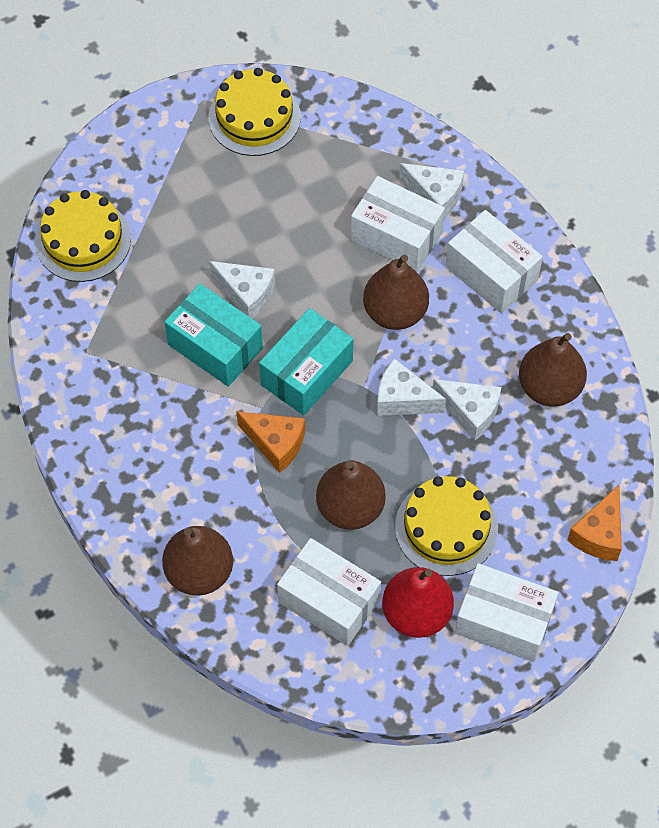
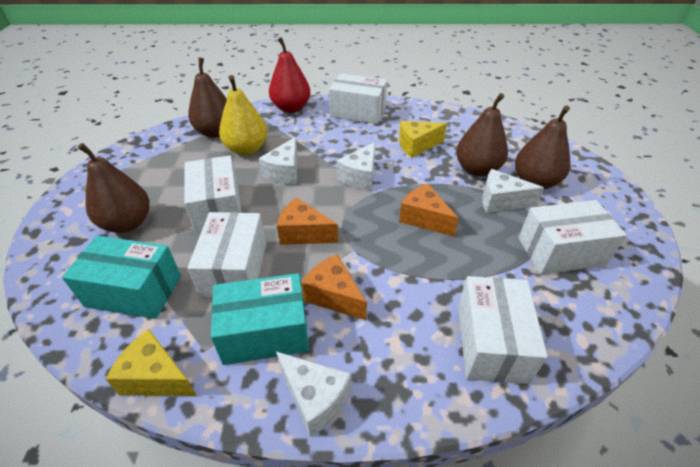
orange cheese: [236,411,305,473] [567,485,622,561] = 2 -> [277,197,338,245] [301,254,367,320] [399,184,458,237] = 3
white box: [277,538,381,646] [351,176,445,272] [446,210,543,313] [455,563,559,662] = 4 -> [184,155,242,233] [188,212,266,298] [329,73,387,124] [458,276,548,384] [518,200,627,274] = 5
yellow cake: [35,190,131,282] [209,68,301,156] [395,476,498,576] = 3 -> none = 0
yellow cheese: none = 0 -> [106,329,197,396] [399,121,447,158] = 2
yellow pear: none = 0 -> [219,75,267,155] = 1

